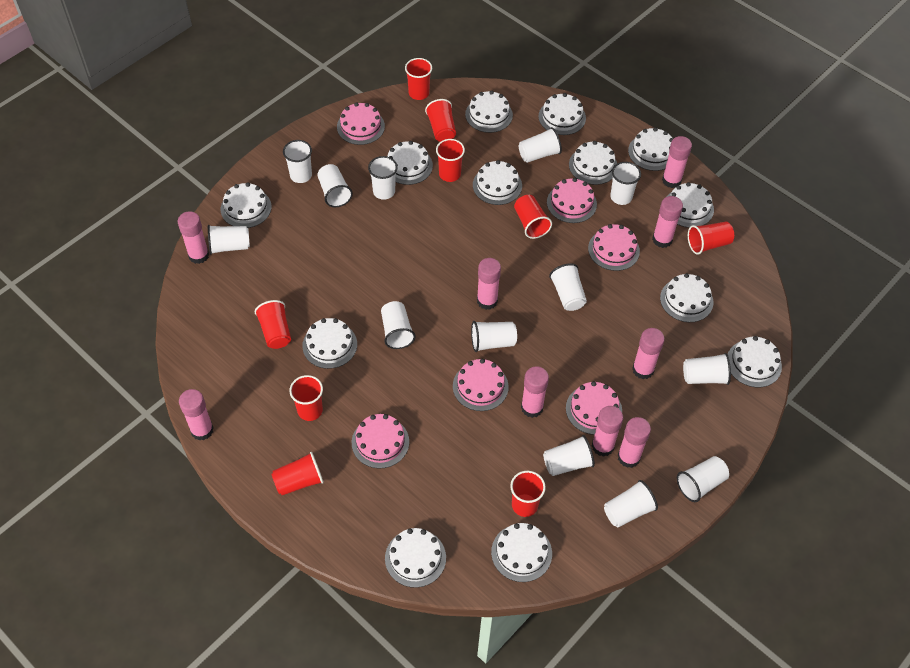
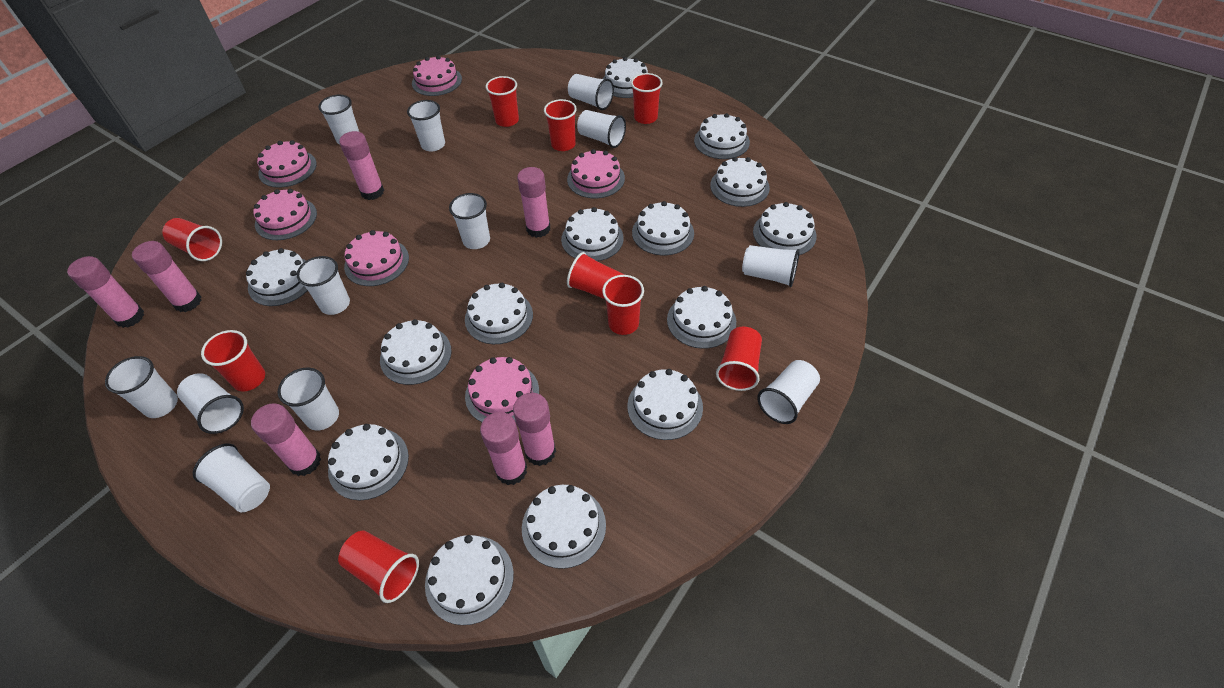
pink glue stick: [178,211,209,264] [179,389,214,440] [477,258,501,310] [521,366,549,418] [592,406,623,457] [618,417,651,468] [632,328,665,379] [652,196,683,248] [662,136,692,188] = 9 -> [67,256,144,328] [132,241,202,312] [251,403,321,476] [339,131,384,200] [480,412,527,485] [513,393,556,466] [517,167,550,238] = 7
white cake: [221,182,272,228] [302,318,357,369] [385,528,446,588] [387,141,433,185] [465,91,513,133] [473,160,522,205] [491,523,552,582] [538,93,586,135] [569,141,617,185] [628,128,673,171] [660,273,713,322] [667,182,714,228] [728,336,782,387] = 13 -> [246,248,308,306] [328,424,409,500] [380,319,452,385] [425,535,514,625] [465,283,533,344] [522,485,606,569] [561,207,624,261] [603,57,648,98] [627,369,703,440] [632,201,694,255] [667,286,736,349] [694,113,750,159] [710,157,770,207] [753,202,817,255] = 14
white cup: [208,225,250,255] [283,140,312,183] [317,164,353,207] [368,156,398,200] [381,301,416,349] [471,321,517,352] [519,127,562,163] [543,435,595,476] [549,263,587,311] [604,480,658,528] [610,162,641,205] [677,456,729,502] [683,353,731,385] = 13 -> [105,356,178,418] [177,373,244,434] [193,443,270,512] [278,368,339,431] [297,256,350,315] [318,95,359,145] [407,100,445,151] [449,193,490,249] [568,74,614,110] [577,110,626,148] [742,245,800,287] [757,360,820,424] = 12

